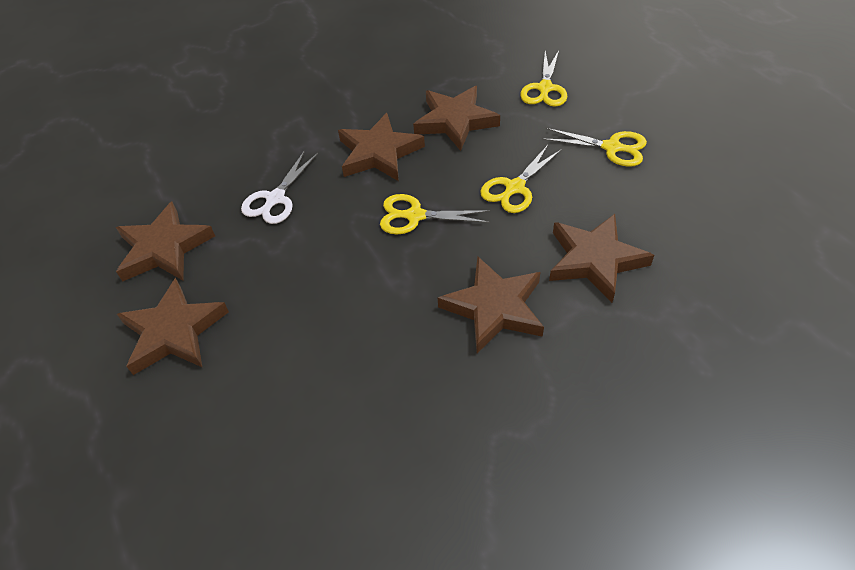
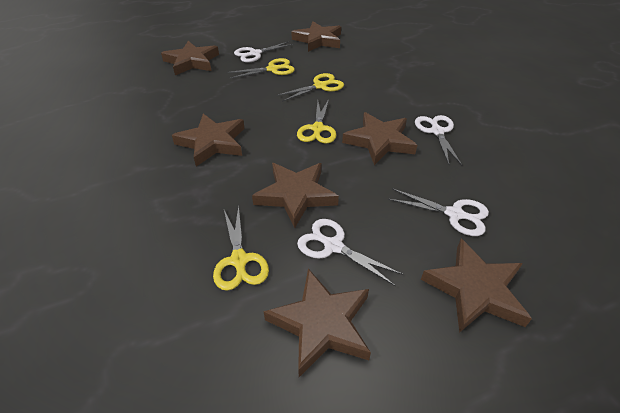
brown star: [116,202,215,281] [117,278,229,375] [338,113,425,181] [413,86,500,151] [438,257,544,353] [549,214,654,303] = 6 -> [161,41,219,75] [172,114,245,167] [252,163,339,228] [263,268,371,377] [292,21,341,52] [342,112,417,165] [421,239,532,333] = 7
white scissors: [241,150,318,224] = 1 -> [234,41,294,63] [297,219,403,286] [388,189,489,236] [415,115,462,165] = 4

